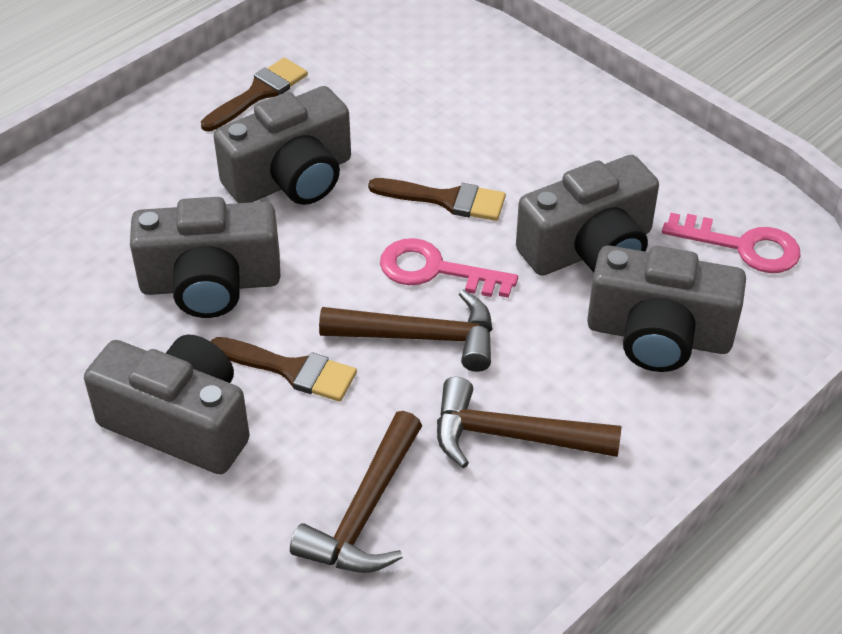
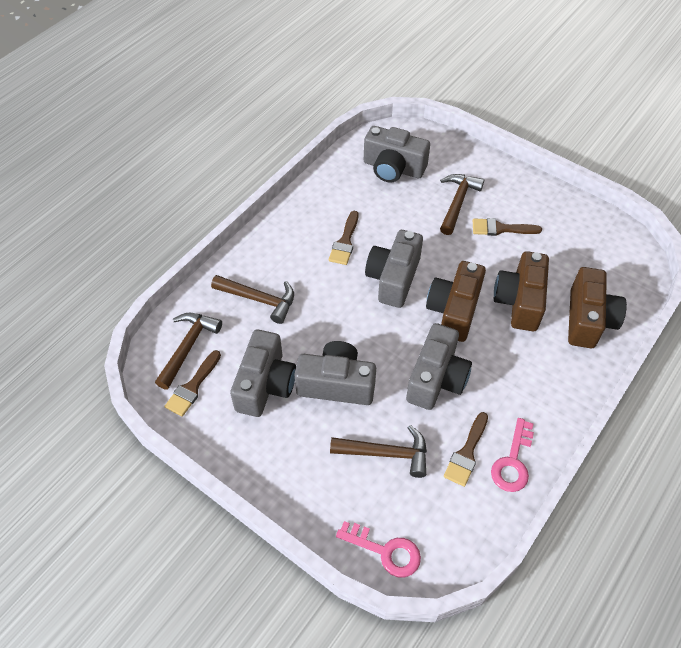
brown brush: [201,58,308,131] [211,337,357,402] [368,178,506,221] = 3 -> [164,350,221,417] [329,211,358,265] [444,412,488,487] [473,218,542,236] = 4
brown camera: none = 0 -> [426,261,486,342] [494,251,549,331] [568,267,627,348] = 3
brown hammer: [290,411,422,573] [319,289,493,372] [437,377,621,468] = 3 -> [155,313,222,390] [211,275,294,324] [330,425,427,478] [440,174,484,235] = 4

